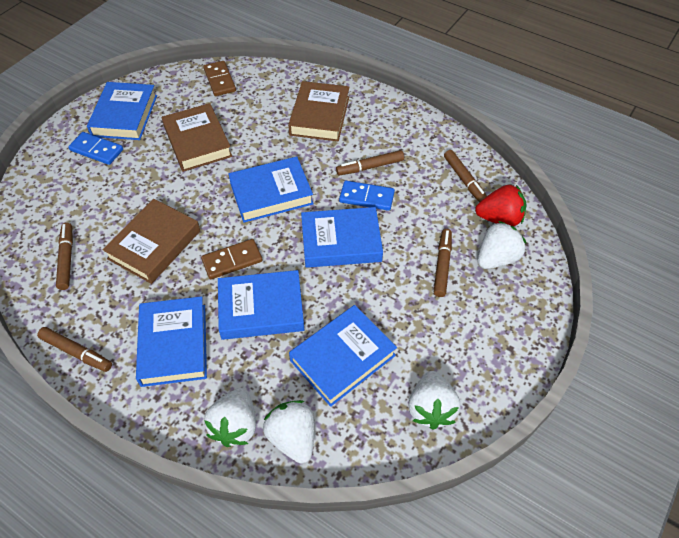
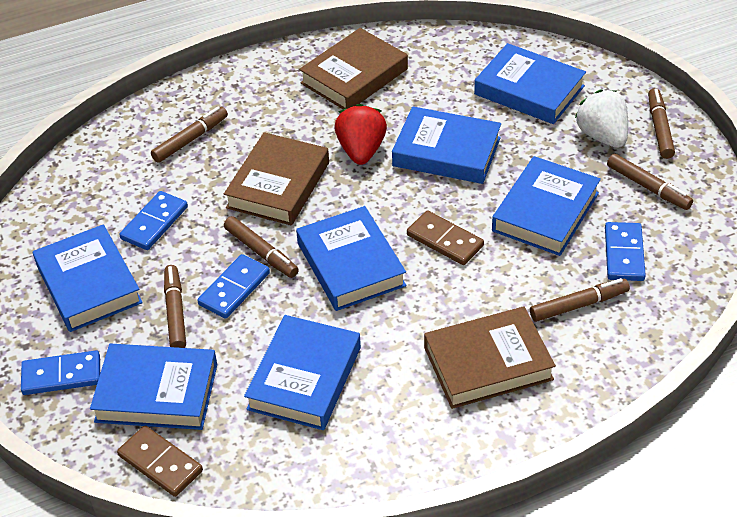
blue book: [87,82,157,140] [136,296,207,387] [218,270,304,340] [229,157,314,223] [289,305,397,407] [301,207,383,268] = 6 -> [33,224,143,332] [90,344,217,430] [244,315,361,430] [296,206,406,311] [392,106,501,184] [474,43,586,124] [492,156,601,256] = 7
blue domino: [68,132,123,165] [339,181,395,211] = 2 -> [21,350,100,395] [119,191,188,250] [197,254,270,319] [605,222,646,281] = 4
brown marker: [37,327,112,372] [56,223,73,290] [336,150,404,175] [434,229,452,297] [444,150,487,202] = 5 -> [151,107,228,163] [164,265,186,348] [224,216,299,278] [530,278,630,322] [607,154,693,210] [648,88,675,159] = 6
white strawberry: [204,388,256,447] [263,400,314,464] [408,371,461,429] [478,221,526,269] = 4 -> [575,90,628,148] = 1

